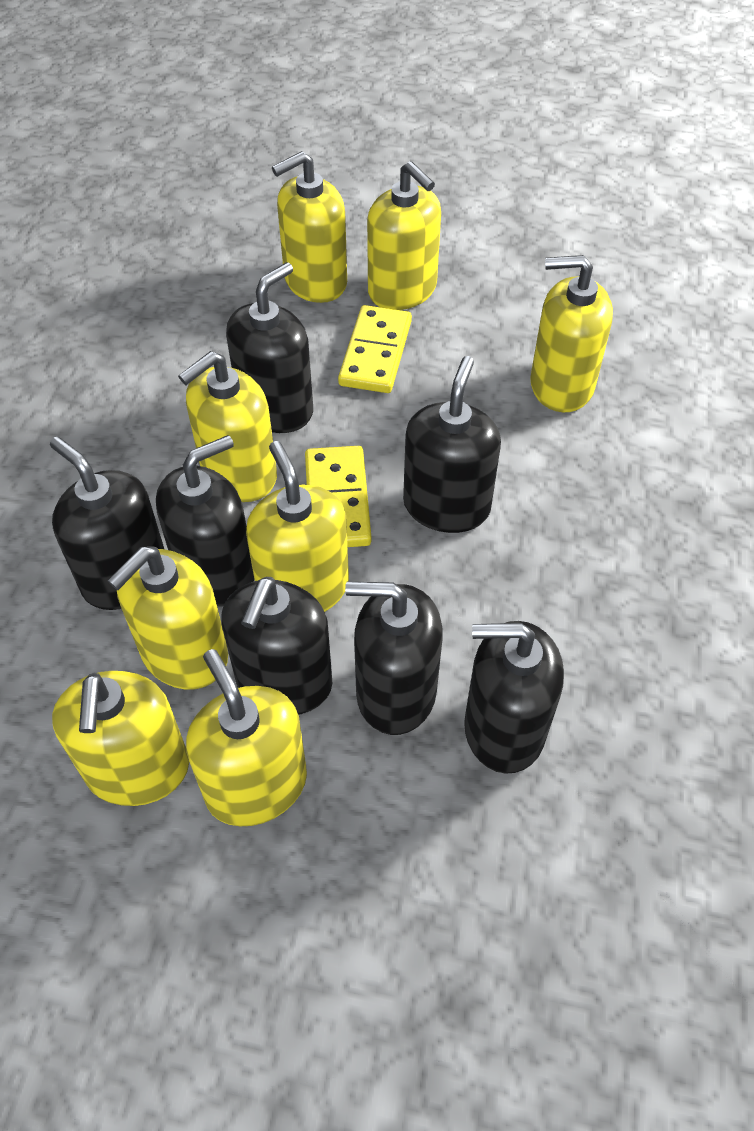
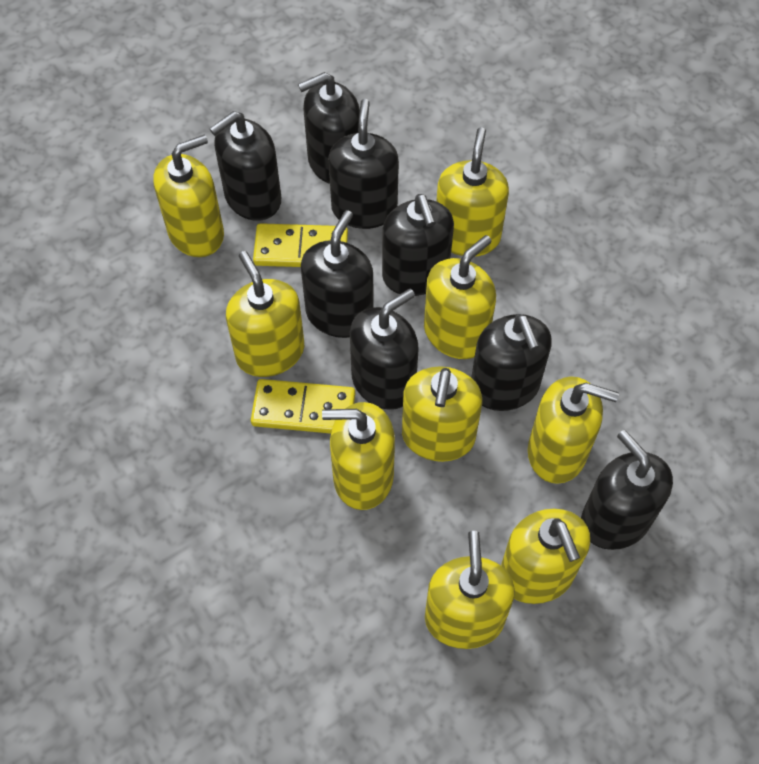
black soap dispenser: [50,437,164,610] [156,435,254,606] [221,577,333,715] [226,262,313,433] [345,582,443,735] [403,356,501,533] [464,621,564,774] = 7 -> [209,111,281,221] [298,72,360,184] [301,210,374,338] [328,99,399,229] [350,289,419,410] [382,194,454,296] [471,314,552,411] [581,430,673,550] = 8
yellow soap dispenser: [52,671,189,806] [108,546,228,689] [178,351,277,502] [186,649,307,826] [246,441,349,612] [272,151,347,303] [367,161,441,310] [530,255,613,412] = 8 -> [153,135,224,257] [226,251,304,377] [322,402,395,510] [402,366,482,462] [424,235,496,359] [425,531,515,649] [436,127,509,257] [501,509,590,604] [528,377,619,484] = 9

